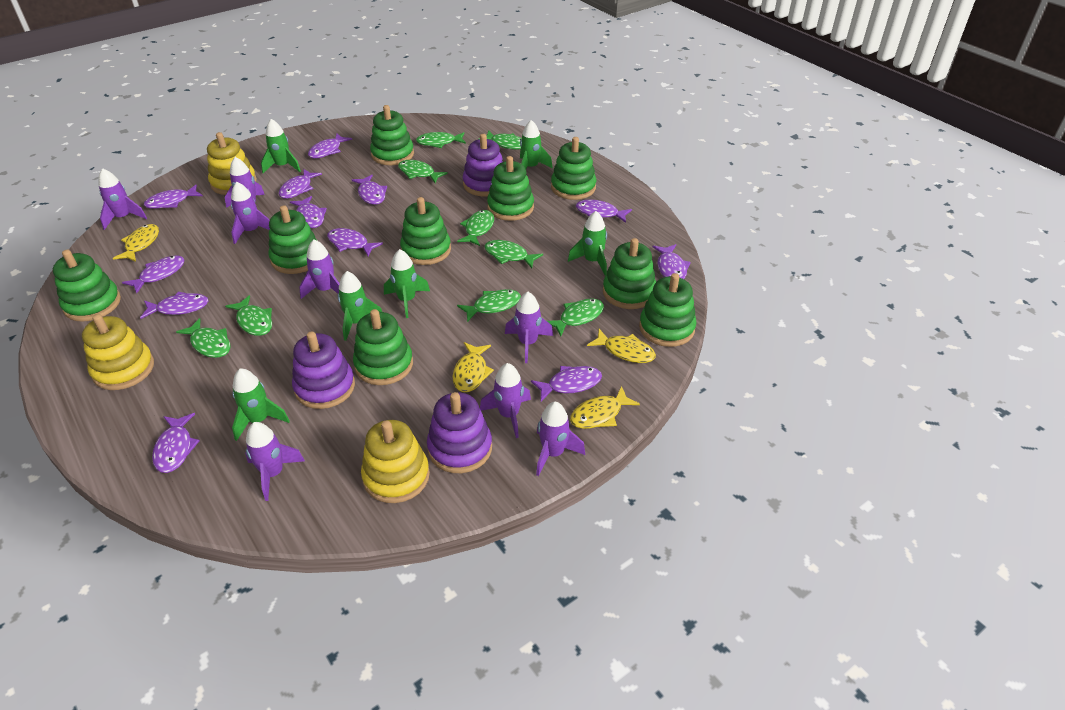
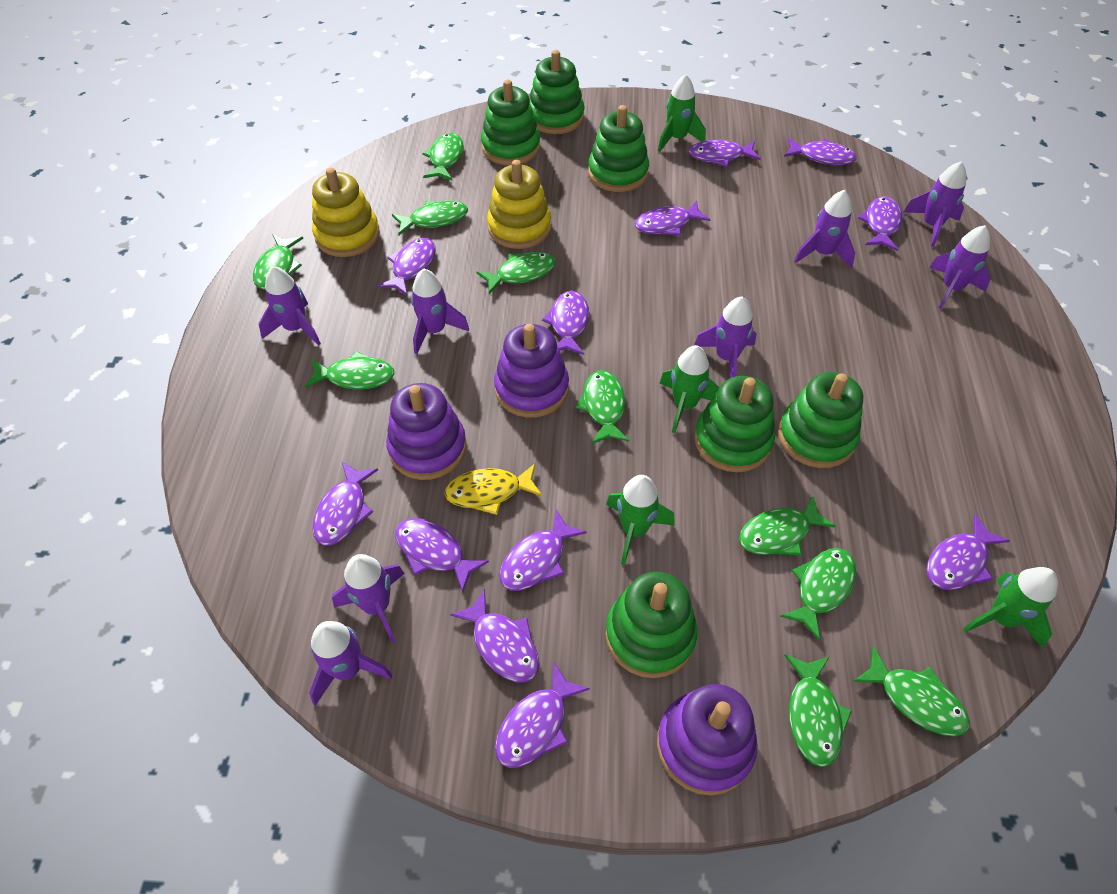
green fish: [176,318,231,358] [225,295,272,336] [398,160,448,183] [416,132,466,148] [457,210,494,246] [457,289,521,322] [479,131,522,150] [484,240,543,268] [547,298,604,337] = 9 -> [253,234,303,290] [305,351,394,389] [392,200,468,235] [422,133,464,180] [476,252,556,294] [575,370,629,444] [739,495,836,556] [780,548,856,641] [784,655,852,767] [854,646,970,737] = 10
green rocket: [232,368,290,441] [261,119,301,173] [338,271,382,341] [384,249,430,318] [520,120,553,169] [568,211,607,275] = 6 -> [606,475,675,565] [658,74,706,152] [660,345,720,433] [963,567,1058,648] = 4
green stacking toy: [53,250,121,321] [268,205,317,274] [353,309,413,385] [370,105,414,165] [400,197,451,265] [487,156,534,221] [551,137,596,200] [603,238,656,309] [639,273,697,347] = 9 -> [481,80,540,165] [530,50,584,134] [588,105,649,192] [605,572,698,678] [694,376,775,472] [778,372,863,468] = 6
yellow fish: [113,224,159,262] [452,342,494,392] [570,386,640,429] [587,329,656,363] = 4 -> [444,463,543,515] = 1
yellow stacking toy: [82,314,154,390] [207,132,257,195] [361,420,430,503] = 3 -> [312,168,380,257] [487,160,551,249] = 2

